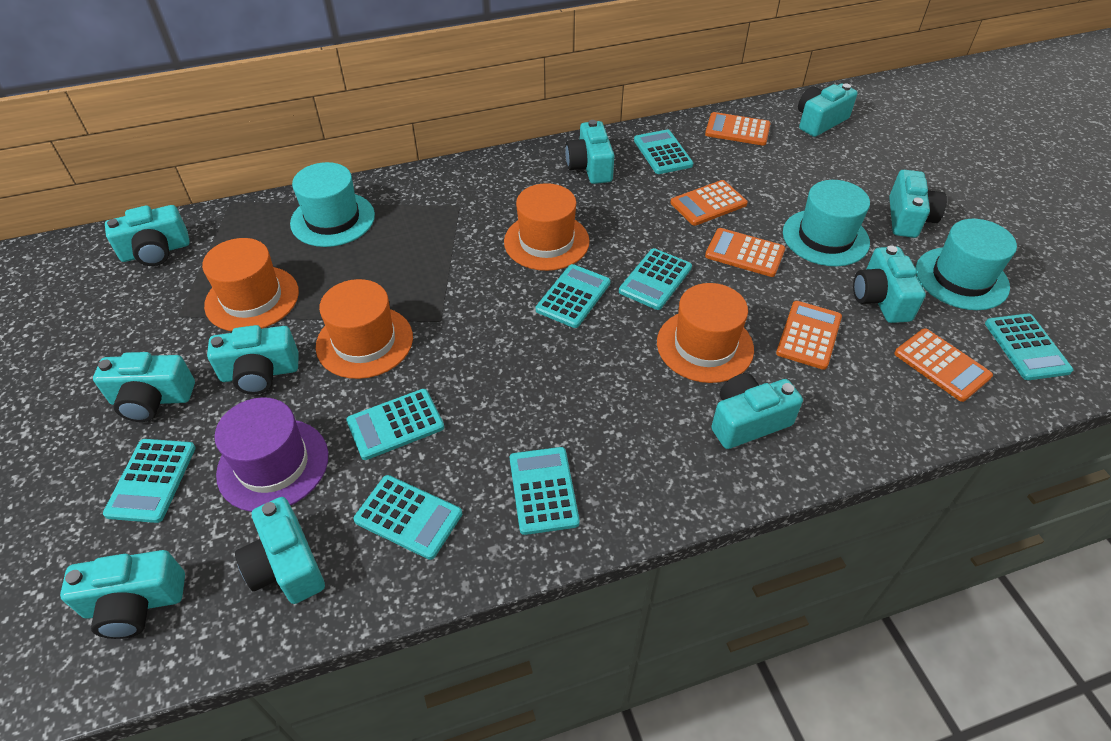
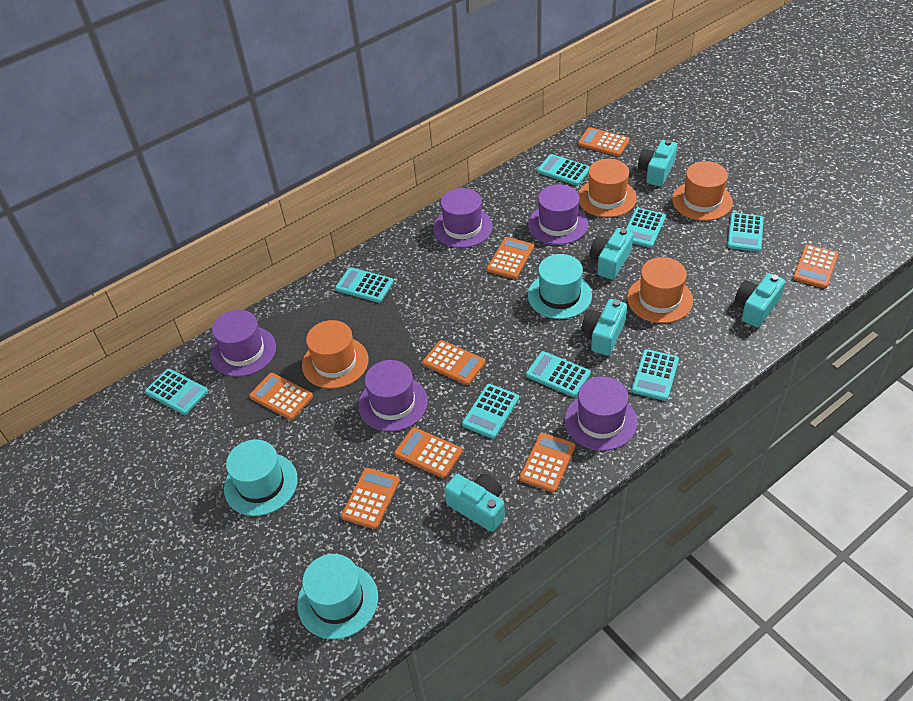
orange calculator: [670,180,748,226] [705,112,771,146] [705,228,785,277] [776,301,842,370] [894,328,993,402] = 5 -> [249,373,313,420] [341,468,400,529] [394,427,463,478] [422,340,486,385] [487,237,534,279] [519,433,575,492] [578,127,630,156] [793,244,839,288] = 8
purple hat: [214,397,328,512] = 1 -> [210,310,276,377] [358,360,428,432] [433,188,493,248] [528,185,588,245] [565,376,637,451] = 5
turquoise camera: [60,550,185,639] [93,352,195,422] [105,205,190,266] [207,325,299,394] [235,497,325,604] [565,120,615,184] [711,373,803,449] [798,83,858,137] [853,245,926,323] [889,170,947,238] = 10 -> [444,473,505,532] [582,299,627,356] [590,228,634,280] [638,140,677,186] [735,273,785,328] = 5

